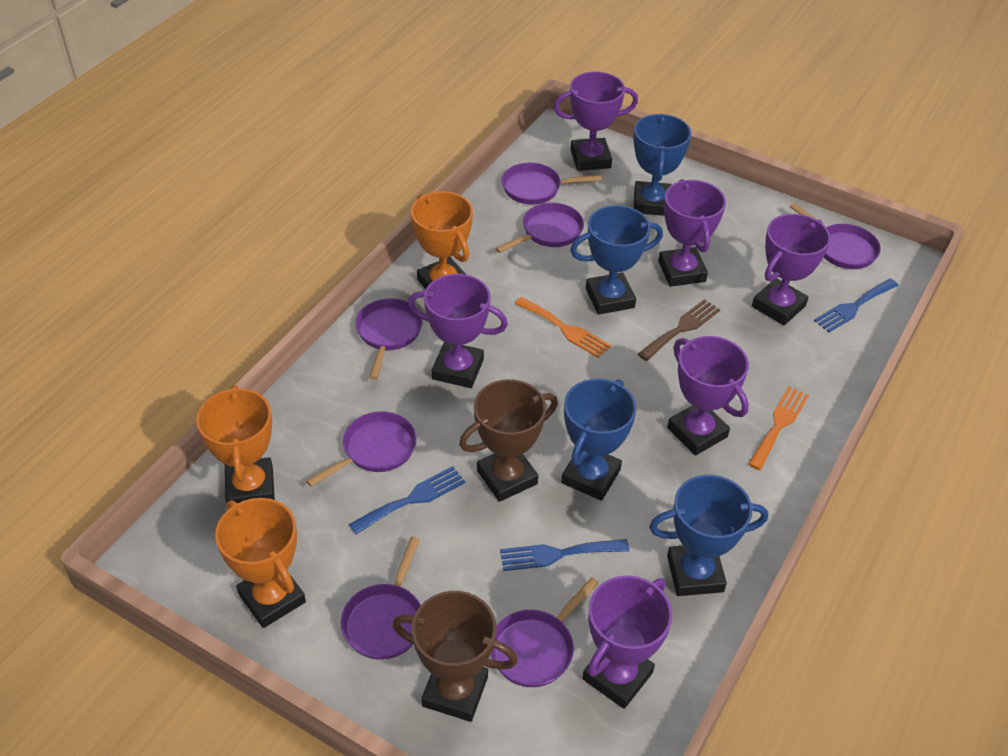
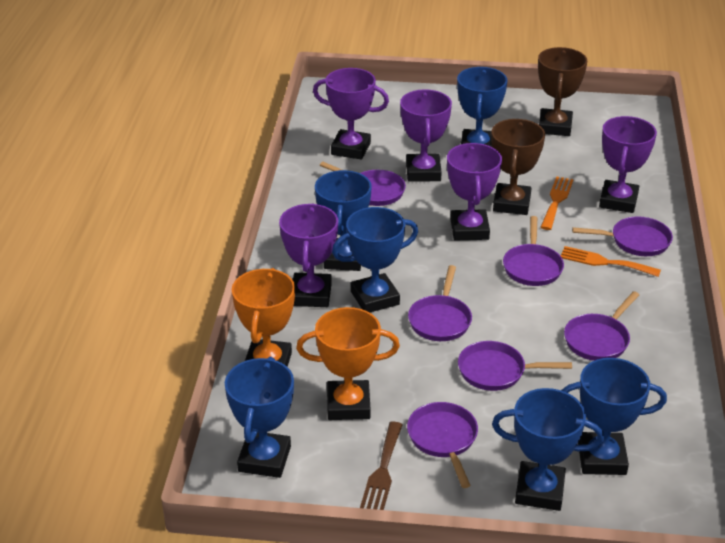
blue fork: [349,466,466,534] [500,539,630,571] [814,279,898,332] = 3 -> none = 0
blue trophy: [561,379,637,501] [570,205,663,315] [633,114,691,216] [649,475,768,596] = 4 -> [225,357,294,478] [315,170,372,271] [332,207,418,313] [457,67,507,147] [492,388,604,511] [561,358,667,475] = 6
orange trophy: [196,385,275,503] [215,498,306,628] [411,191,473,289] = 3 -> [232,268,295,367] [296,307,400,420] = 2
purple trophy: [408,274,508,388] [554,71,638,171] [582,575,672,709] [658,179,726,287] [667,336,749,456] [752,214,830,325] = 6 -> [279,204,338,307] [313,68,389,160] [400,89,452,182] [447,143,502,240] [599,116,657,213] = 5

